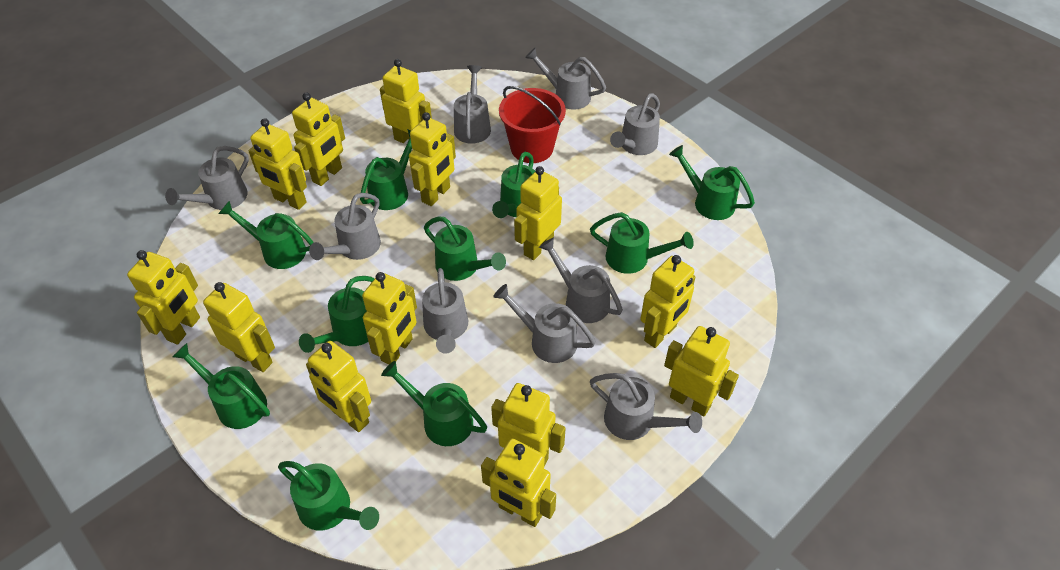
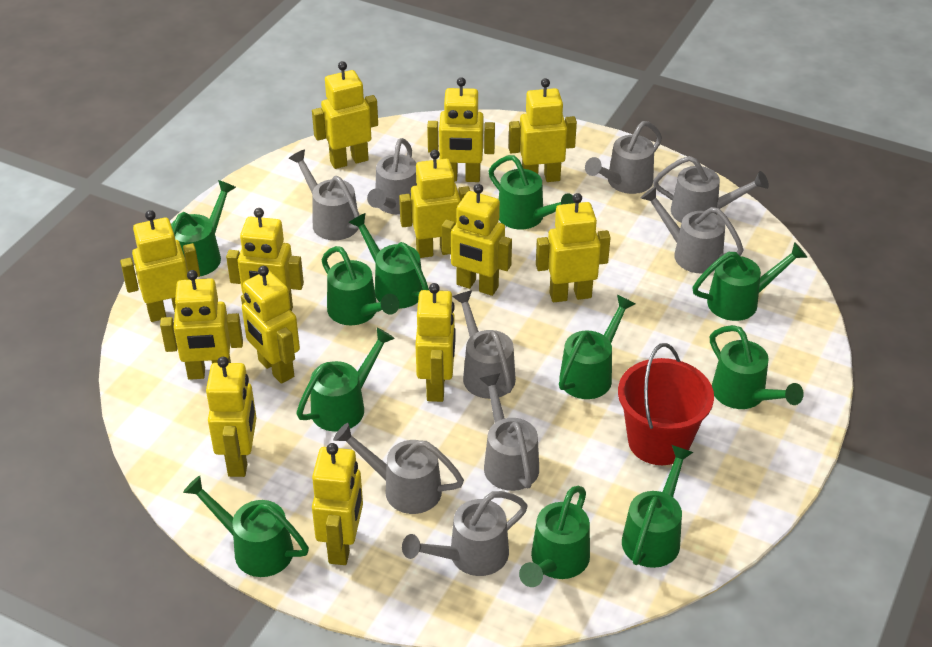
green watering can: [172,343,270,429] [218,201,314,269] [278,461,379,530] [299,276,375,353] [360,129,412,210] [381,361,487,446] [424,217,506,281] [492,152,535,218] [590,212,694,274] [669,145,755,220] = 10 -> [171,180,236,277] [183,476,309,577] [296,328,395,432] [322,246,399,325] [348,213,429,309] [488,155,575,229] [519,486,590,587] [559,295,635,399] [622,445,694,568] [692,242,808,321] [710,325,804,409] = 11

